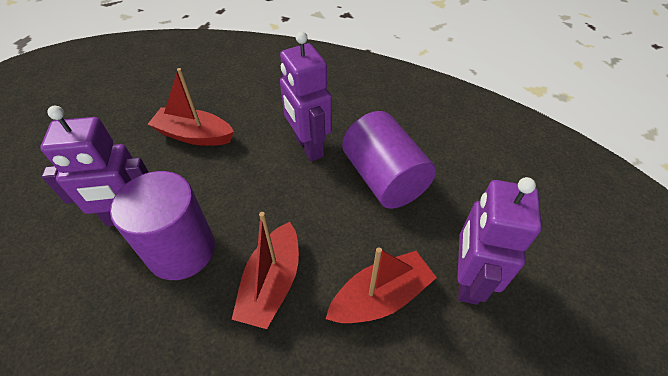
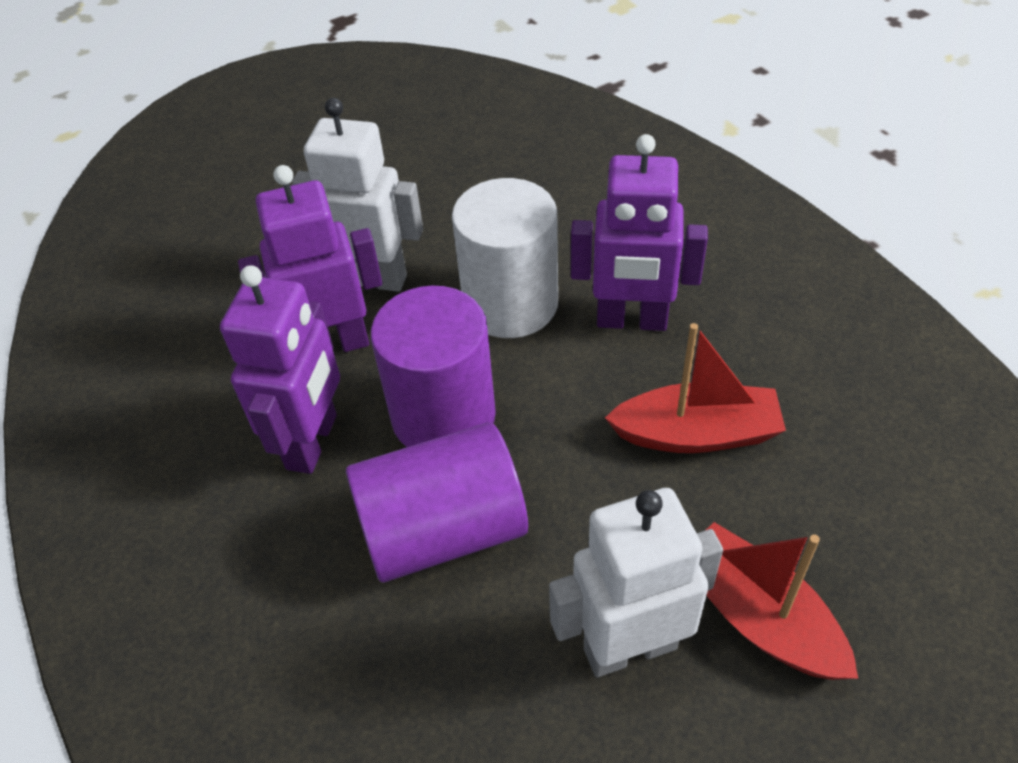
red boat: [148,68,234,146] [232,212,299,329] [326,247,437,323] = 3 -> [605,323,786,453] [706,522,858,680] = 2
white cylinder: none = 0 -> [452,178,558,338] = 1
white robot: none = 0 -> [292,98,423,292] [549,488,723,677] = 2

